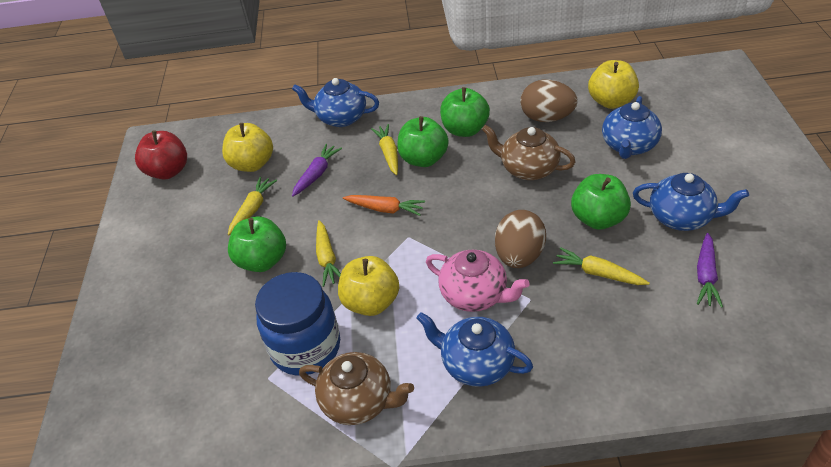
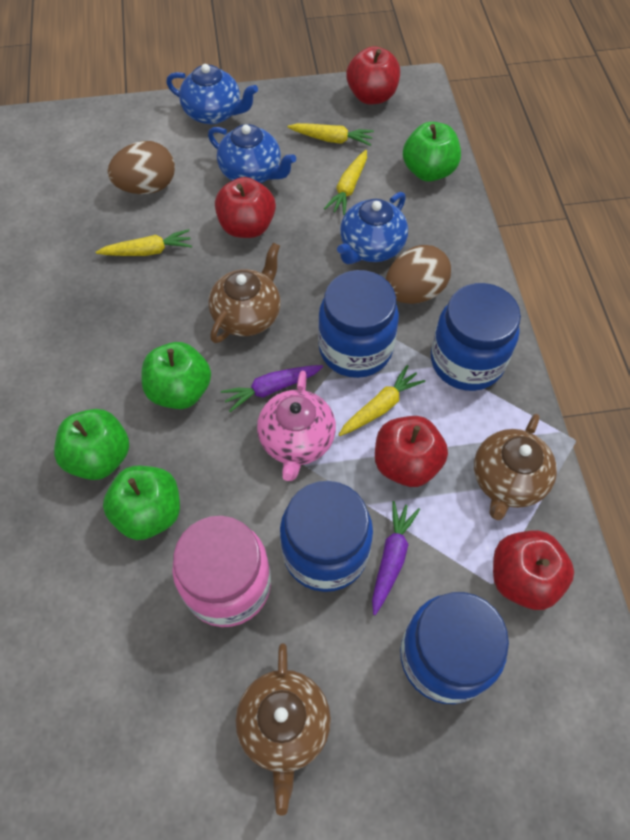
blue jar: [255,272,340,375] = 1 -> [280,481,373,592] [318,270,399,378] [400,592,509,704] [431,283,521,391] = 4
blue teapot: [292,78,379,127] [416,312,533,387] [602,96,662,159] [633,173,749,231] = 4 -> [166,64,258,124] [208,124,296,183] [337,192,408,264] = 3
brown teapot: [299,352,414,425] [482,125,576,180] = 2 -> [208,242,281,343] [235,643,331,815] [474,414,557,520] = 3
orange carrot: [343,195,425,216] = 1 -> none = 0
pink jar: none = 0 -> [172,516,271,627] = 1
red apple: [135,130,187,179] = 1 -> [215,177,276,238] [346,46,400,104] [375,416,448,487] [493,530,574,610] = 4
yellow apple: [222,123,273,172] [338,256,399,316] [588,60,639,109] = 3 -> none = 0

